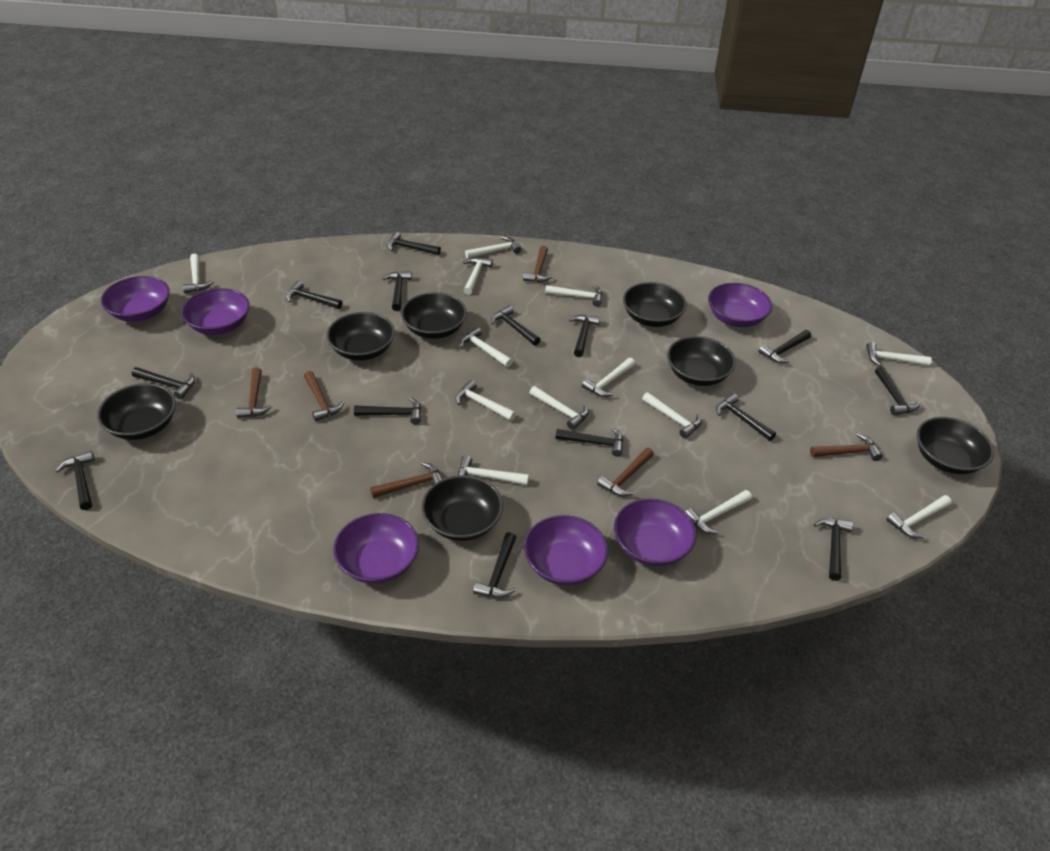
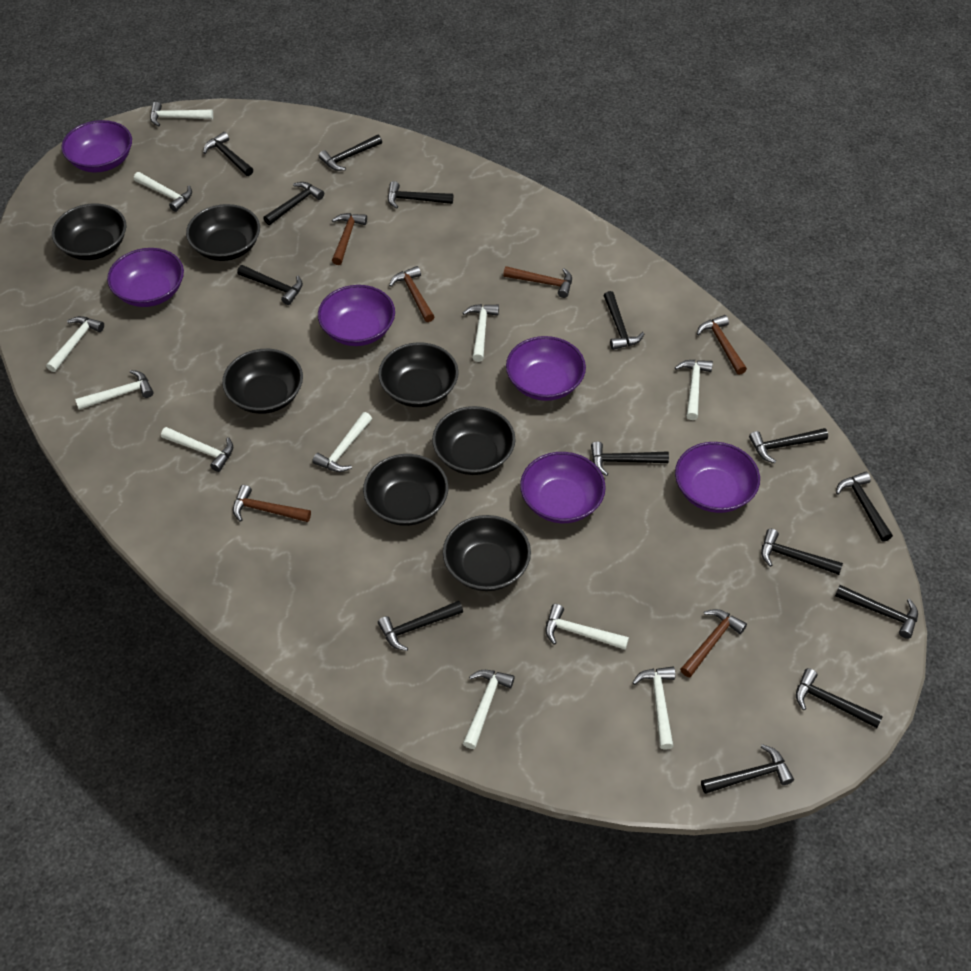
white hammer: [183,254,214,293] [455,380,516,421] [458,456,529,485] [460,327,513,367] [463,257,493,295] [465,236,521,259] [529,386,589,430] [545,285,603,307] [582,358,635,397] [642,392,702,439] [686,490,752,534] [866,342,932,366] [886,495,952,539] = 13 -> [46,316,104,372] [75,370,153,410] [134,172,192,212] [150,102,213,126] [161,427,233,472] [312,412,372,472] [463,304,499,362] [463,670,515,749] [545,604,629,650] [632,667,675,750] [675,360,713,420] = 11

